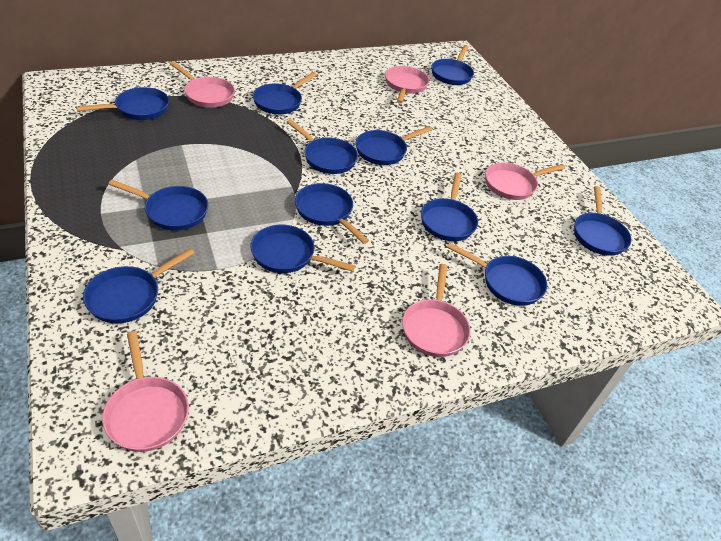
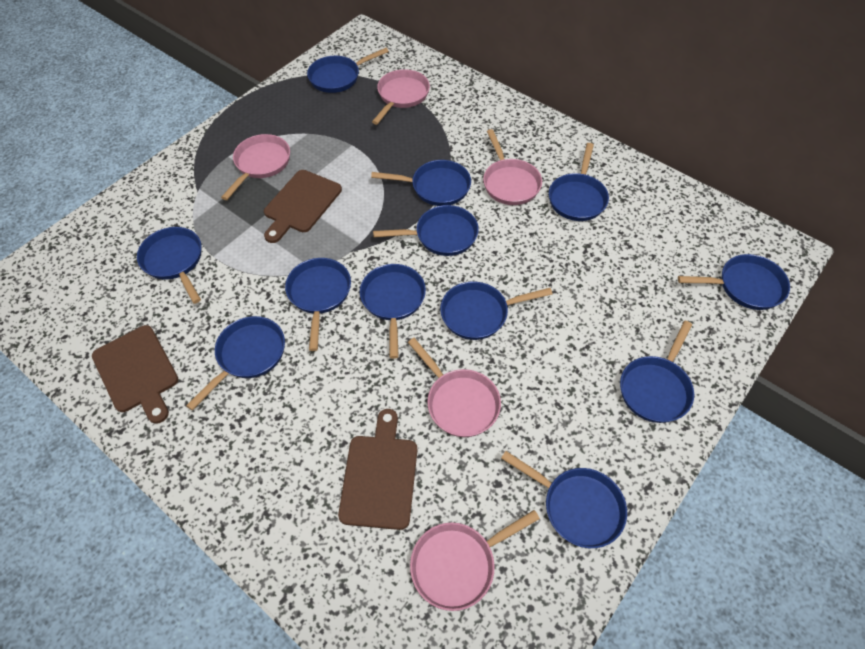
brown cutting board: none = 0 -> [92,325,178,424] [264,170,342,243] [338,409,418,530] = 3

